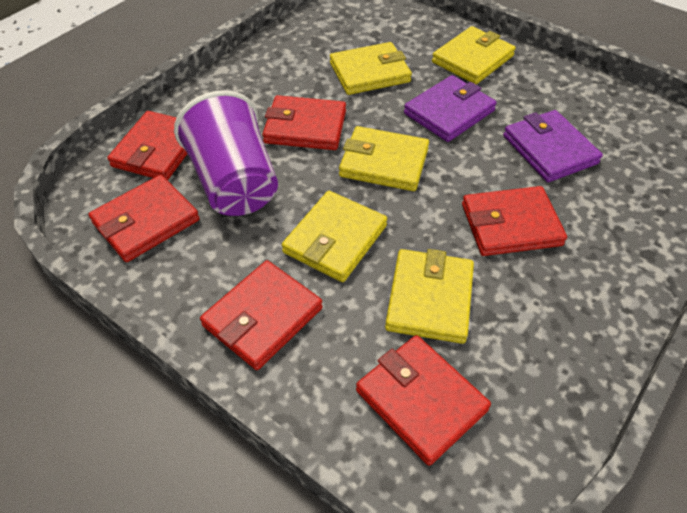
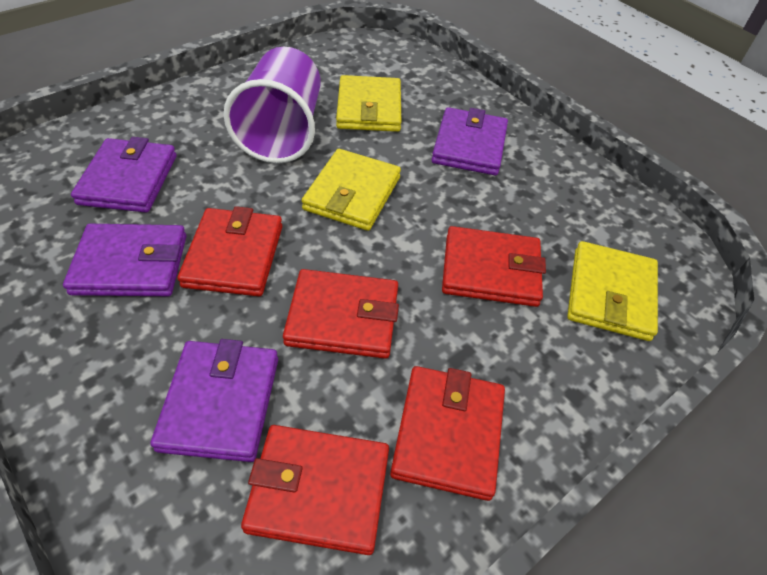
purple wallet: [404,75,497,142] [503,110,603,182] = 2 -> [63,224,186,296] [71,137,177,212] [150,339,278,462] [432,107,508,175] = 4
red wallet: [89,175,200,262] [107,111,187,180] [200,260,323,370] [262,95,346,150] [356,335,491,466] [462,186,567,256] = 6 -> [178,206,282,296] [241,425,389,555] [283,269,399,359] [390,366,505,501] [442,226,546,307] = 5
yellow wallet: [282,191,387,282] [330,42,412,95] [339,126,429,191] [385,249,474,344] [432,26,516,84] = 5 -> [302,149,401,231] [336,75,401,132] [567,241,658,341] = 3

